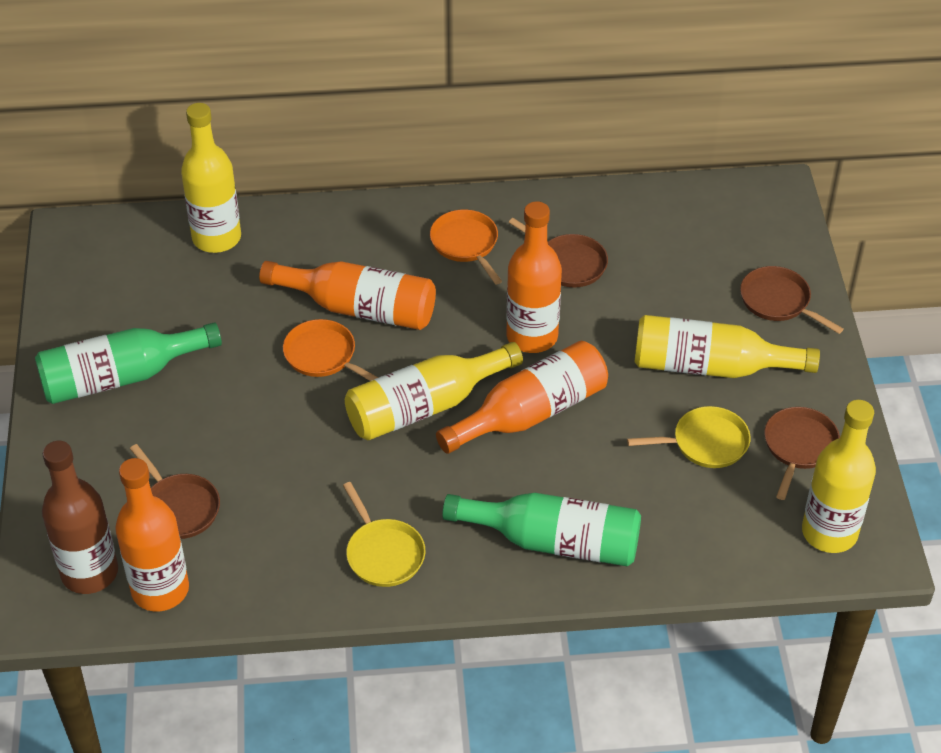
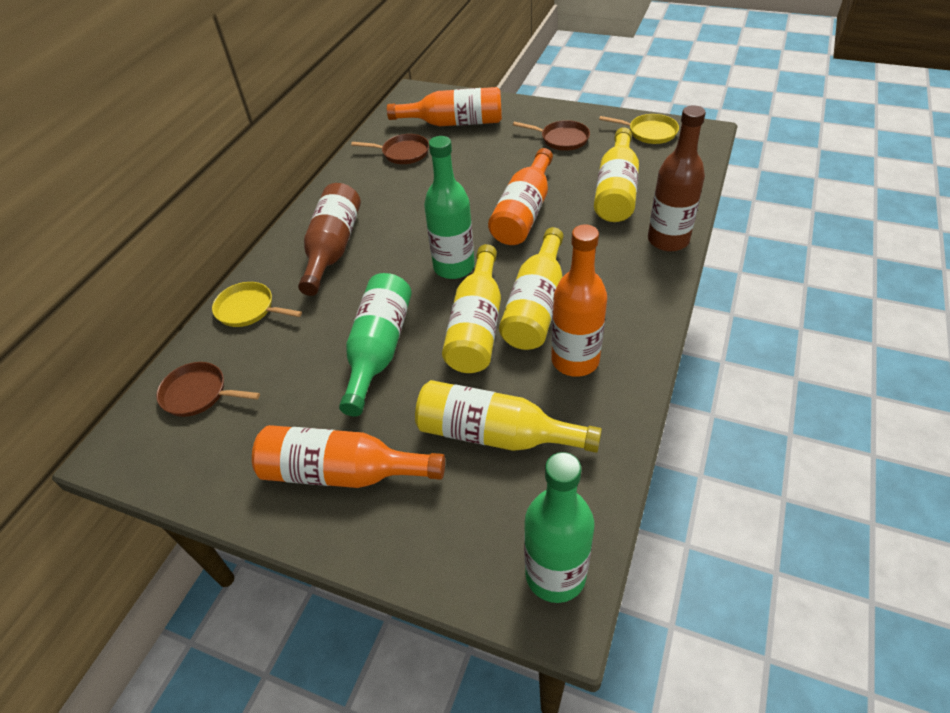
brown bottle: [42,441,118,594] = 1 -> [298,183,361,296] [648,105,706,252] = 2
brown pan: [130,444,220,539] [508,218,608,288] [740,266,844,334] [764,407,840,500] = 4 -> [156,362,260,417] [351,134,429,164] [513,120,590,151] = 3
green bottle: [35,322,222,404] [442,493,641,567] = 2 -> [339,273,412,417] [424,136,475,279] [524,452,594,603] = 3
orange pan: [283,319,378,381] [430,210,502,285] = 2 -> none = 0

